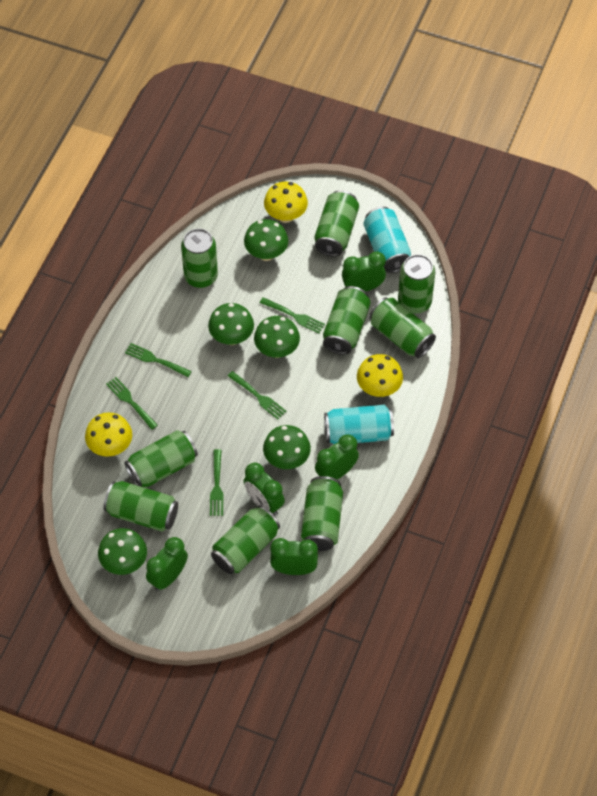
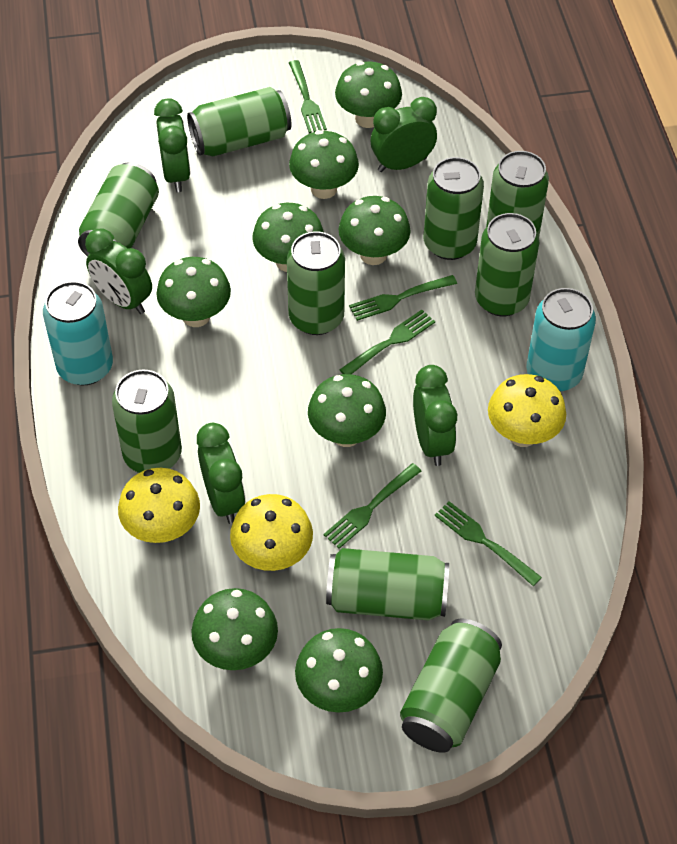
green mushroom: [98,528,147,575] [208,303,254,345] [244,219,288,261] [254,316,300,358] [263,425,311,469] = 5 -> [156,257,231,327] [191,588,278,670] [252,203,324,272] [289,130,359,199] [295,628,383,713] [308,374,386,447] [335,61,402,128] [339,196,411,265] = 8

